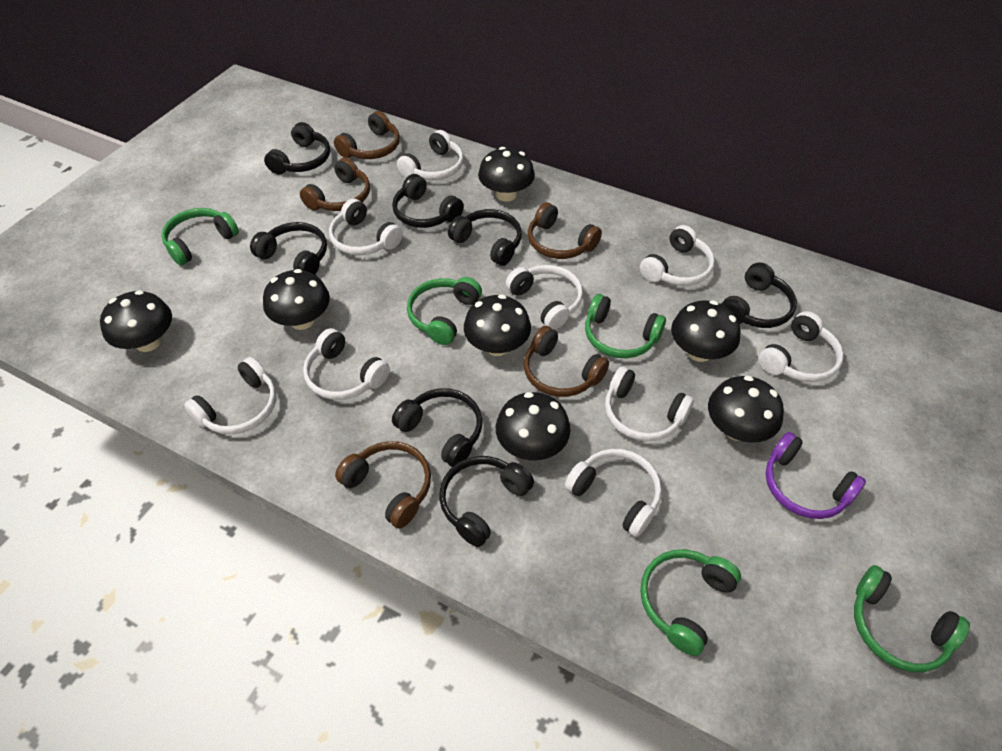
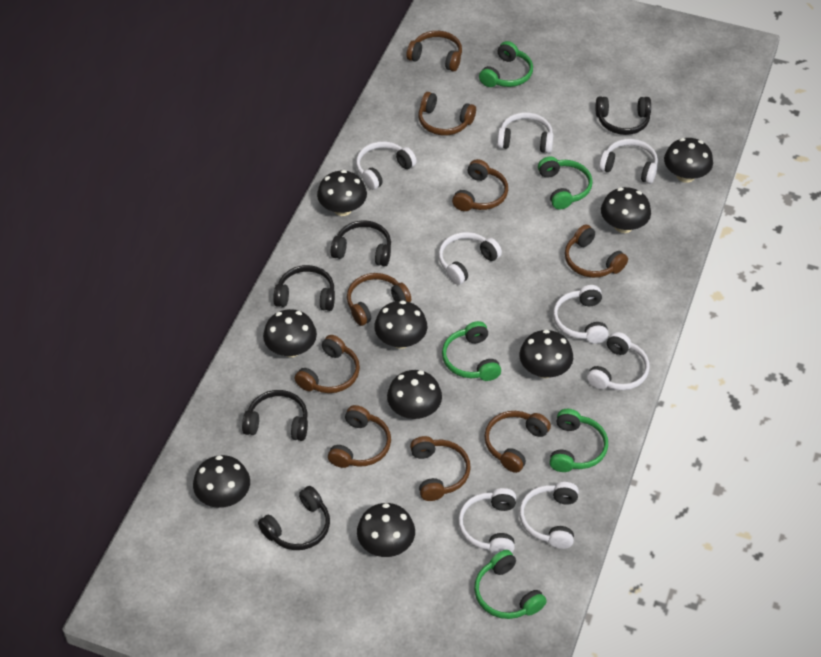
black headphones: [250,222,327,275] [264,122,330,175] [392,174,464,228] [392,388,482,467] [439,456,534,547] [448,209,522,266] [721,262,797,328] = 7 -> [242,390,308,441] [258,486,330,550] [273,265,335,311] [331,220,391,267] [596,96,651,135] = 5
black mushroom: [100,290,172,352] [263,269,330,330] [464,294,531,356] [478,147,535,202] [496,392,571,461] [671,300,741,362] [708,375,784,443] = 7 -> [193,455,250,508] [263,309,317,357] [317,170,367,216] [357,503,415,557] [374,300,428,349] [387,370,442,419] [519,330,573,378] [601,187,651,233] [664,138,713,183] = 9
brown headphones: [300,158,370,211] [334,111,400,159] [335,441,431,528] [524,326,609,397] [528,202,602,259] = 5 -> [294,335,360,393] [328,405,391,468] [347,273,411,326] [406,31,462,72] [410,436,471,501] [419,92,476,135] [452,159,508,211] [484,411,551,473] [565,224,628,278] = 9
purple headphones: [765,432,866,519] = 1 -> none = 0
white headphones: [184,357,276,434] [303,328,390,400] [329,199,403,255] [397,130,464,180] [506,265,583,330] [565,449,662,537] [605,366,694,441] [640,225,715,286] [758,311,844,382] = 9 -> [356,141,417,190] [439,232,502,285] [458,488,516,555] [497,112,553,153] [519,482,579,549] [553,285,609,344] [587,332,649,390] [599,139,658,184] = 8

